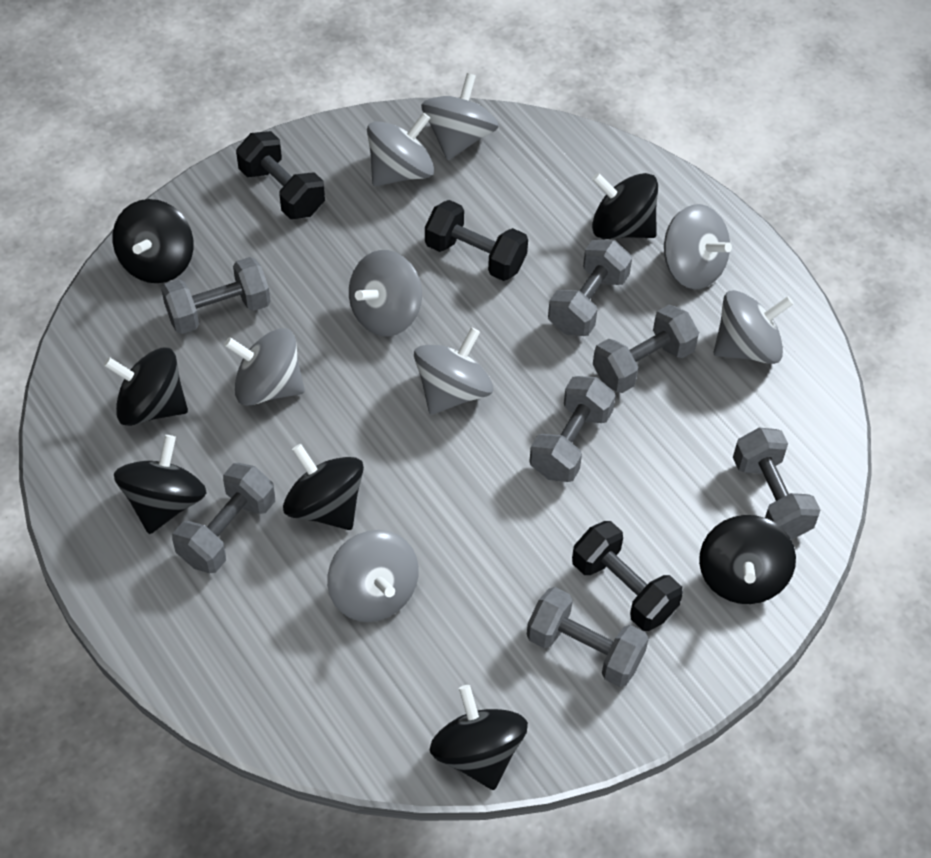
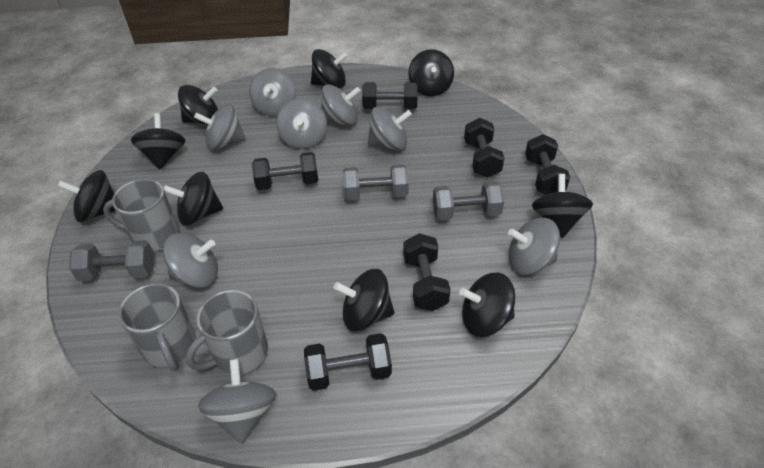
black dumbbell: [236,131,325,219] [425,200,528,281] [572,521,683,631] = 3 -> [252,152,318,190] [304,333,392,391] [362,82,418,109] [403,233,450,311] [464,118,504,177] [525,134,570,195] = 6
black spinning top: [104,347,188,426] [112,199,194,283] [114,435,206,534] [283,444,364,530] [430,685,528,790] [592,173,658,239] [699,515,796,604] = 7 -> [57,170,115,222] [131,113,186,170] [164,172,223,226] [178,85,218,125] [311,49,348,88] [333,269,394,331] [408,49,454,96] [459,273,515,337] [532,174,593,238] = 9
grey dumbbell: [161,257,271,334] [172,463,275,573] [527,587,649,687] [529,376,616,482] [548,240,632,336] [593,305,699,393] [733,428,820,539] = 7 -> [69,240,154,281] [343,164,409,200] [433,182,504,221] = 3
grey mug: none = 0 -> [103,179,179,252] [118,283,196,371] [186,290,268,375] = 3

